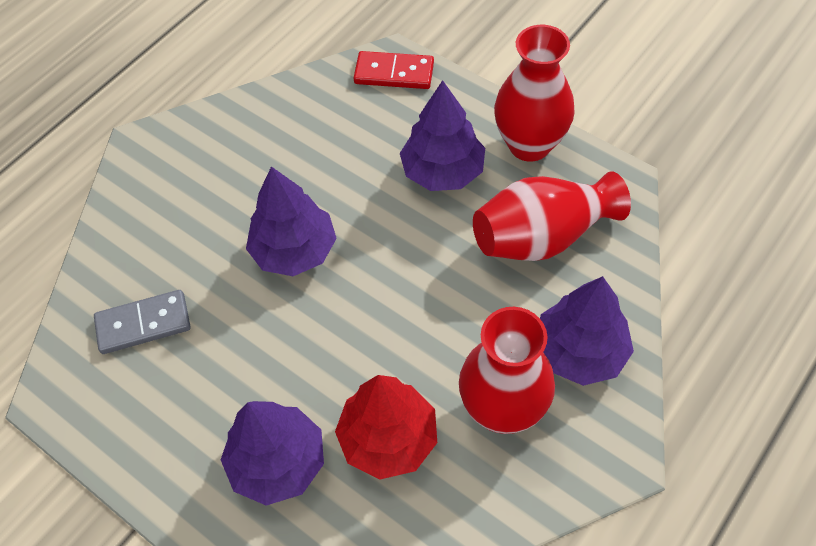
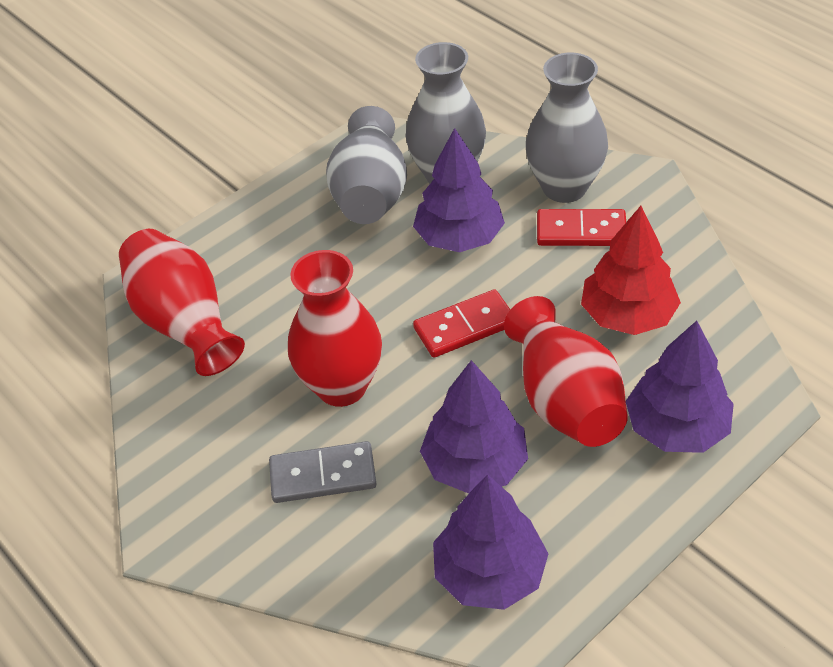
grey vase: none = 0 -> [326,106,407,224] [406,42,486,184] [526,53,608,203] = 3
red domino: [354,51,434,89] = 1 -> [413,289,510,358] [537,209,626,246] = 2

